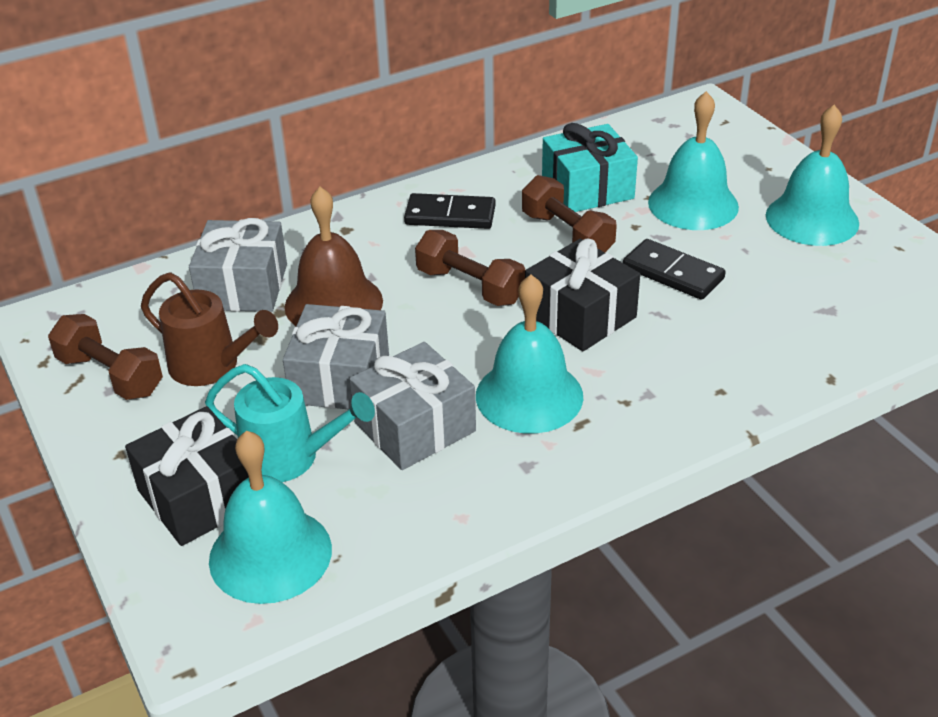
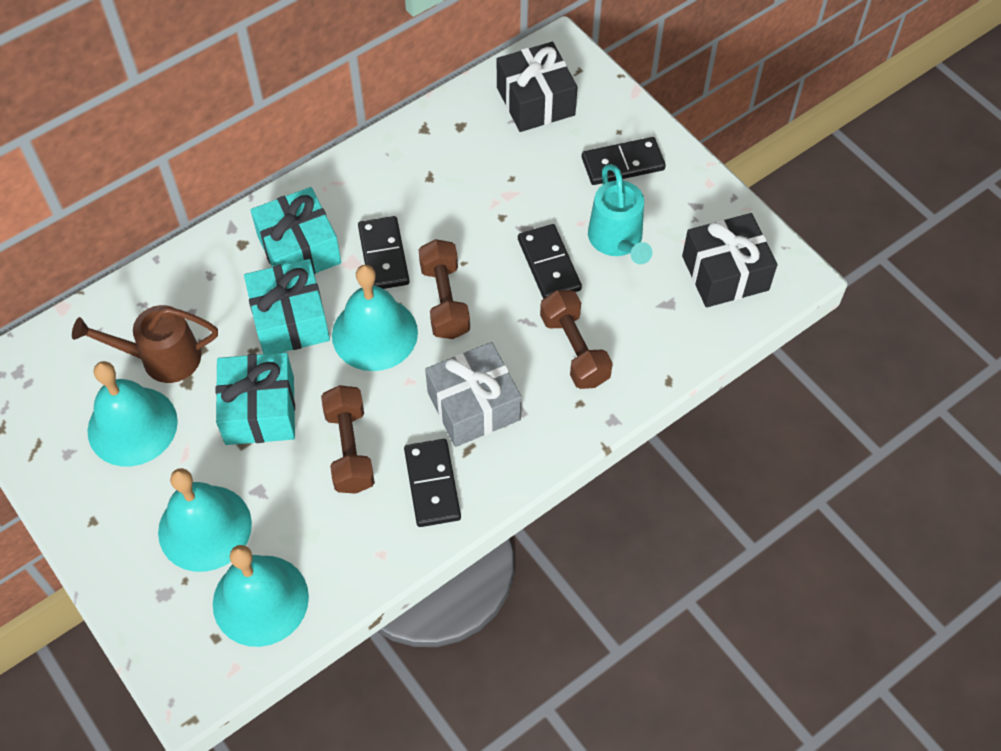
black domino: [404,193,496,229] [623,239,726,300] = 2 -> [358,216,410,289] [404,439,461,527] [518,224,582,299] [582,137,666,185] = 4
brown bell: [285,187,383,326] = 1 -> none = 0
grey gift: [189,218,287,312] [283,304,389,409] [350,342,476,470] = 3 -> [425,342,522,447] = 1
turquoise gift: [542,123,638,212] = 1 -> [216,352,295,445] [244,259,330,354] [251,187,341,274] = 3

